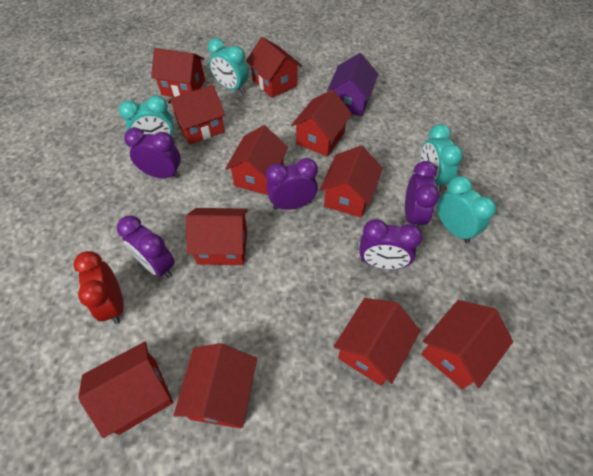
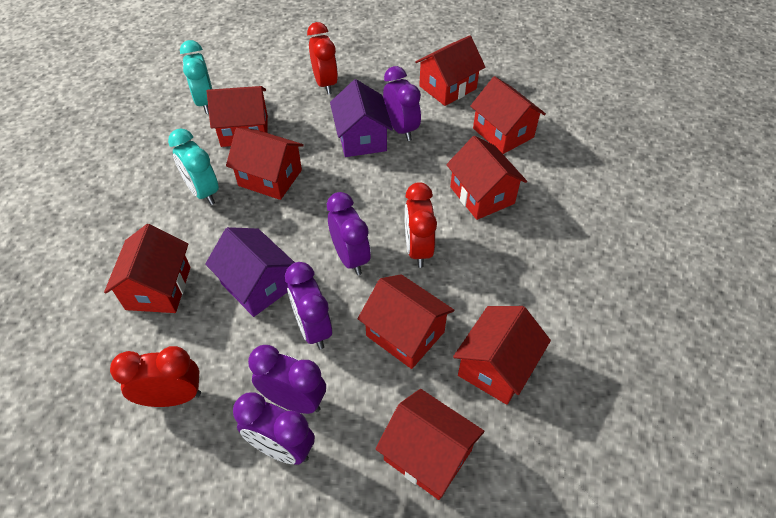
purple house: [327,53,378,116] = 1 -> [205,227,295,317] [330,79,393,157] = 2
red clock: [74,251,124,324] = 1 -> [110,346,201,407] [307,22,338,94] [405,182,437,268] = 3
red house: [78,341,173,438] [151,48,205,97] [168,85,225,145] [174,343,257,428] [186,208,248,265] [225,125,288,195] [246,37,302,98] [291,90,352,157] [320,146,383,218] [334,298,420,386] [421,300,513,389] = 11 -> [104,224,190,313] [207,86,268,147] [226,128,304,200] [358,274,454,369] [375,389,484,500] [415,35,485,106] [446,136,527,220] [453,306,551,405] [470,76,546,154] = 9
turquoise clock: [119,95,174,141] [208,38,249,93] [421,124,463,192] [437,176,496,243] = 4 -> [168,128,219,205] [180,40,212,114] = 2

